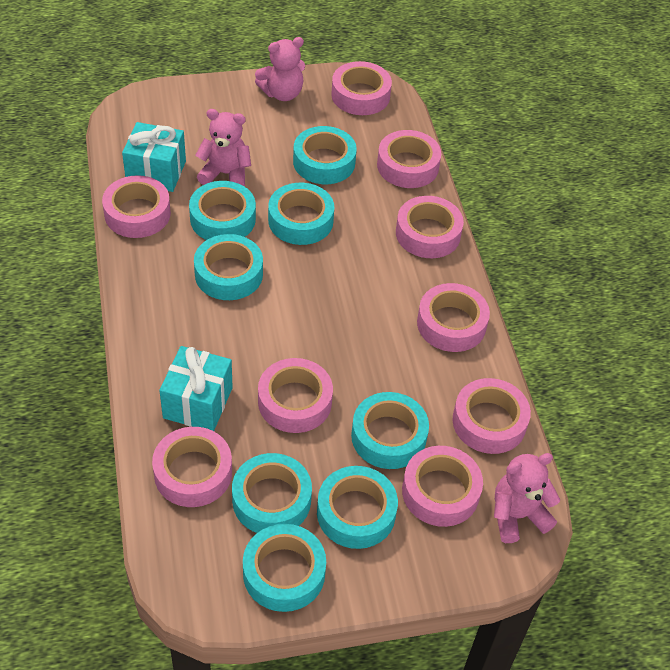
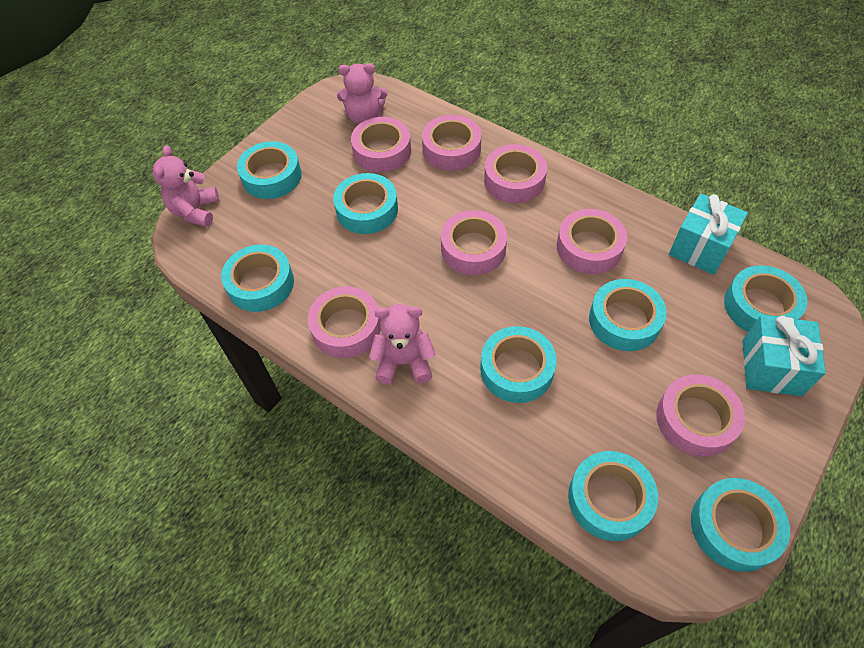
pink tape: [102,175,171,238] [152,427,232,507] [258,358,333,433] [331,61,392,115] [377,130,441,188] [396,196,464,258] [402,446,483,527] [417,283,490,352] [452,378,531,454] = 9 -> [308,286,381,358] [351,117,411,173] [422,115,482,171] [441,210,507,275] [484,144,547,203] [557,209,627,274] [656,374,745,457] = 7

